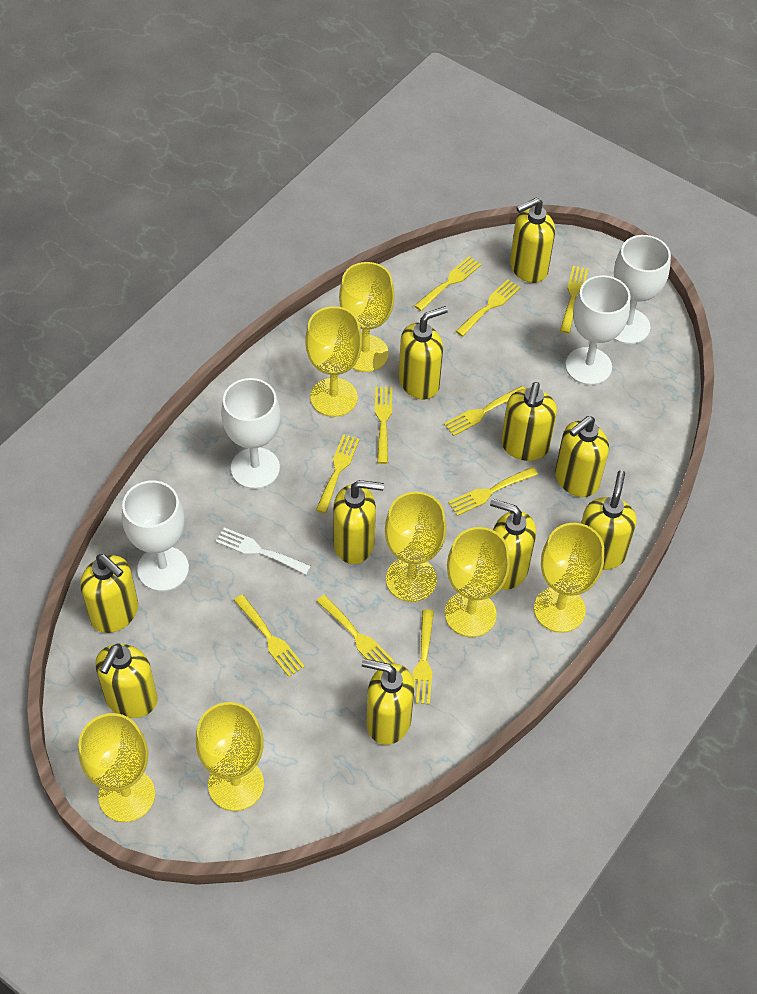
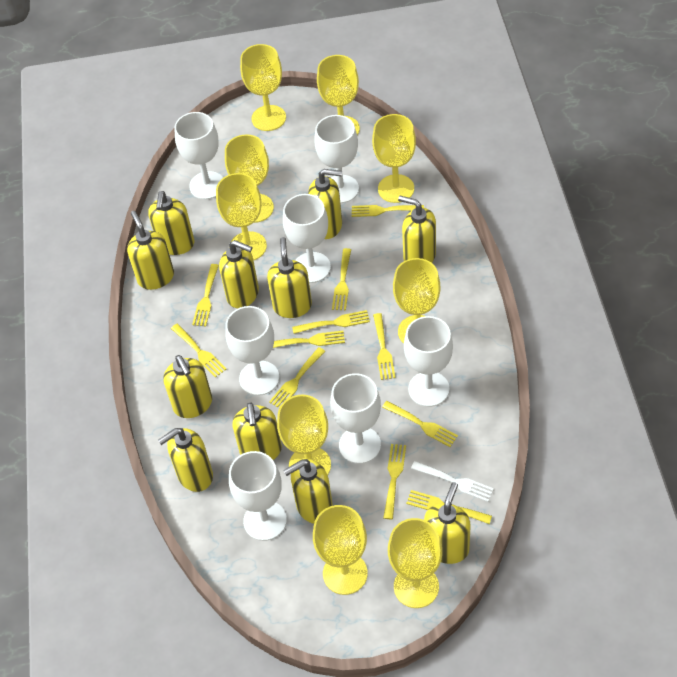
white goblet: [122,481,189,591] [221,378,280,489] [565,275,630,385] [614,235,671,344] = 4 -> [174,112,223,199] [225,306,279,396] [229,451,287,541] [283,194,331,283] [314,115,359,203] [330,373,381,464] [404,316,453,407] = 7
yellow fork: [234,594,305,677] [316,434,360,513] [316,595,395,664] [375,387,392,464] [412,609,434,705] [414,256,481,311] [444,386,525,436] [448,467,538,516] [456,279,521,337] [560,266,589,333] = 10 -> [171,324,227,378] [192,264,219,326] [269,347,325,408] [273,331,345,348] [292,310,370,334] [332,248,351,310] [352,205,424,217] [373,313,395,380] [382,401,458,447] [383,444,406,519] [406,490,492,524] = 11
yellow goblet: [79,713,155,822] [196,702,264,811] [306,306,362,417] [339,262,395,372] [385,492,447,602] [445,527,510,637] [534,523,604,633] = 7 -> [216,173,267,260] [225,134,274,223] [240,44,286,131] [277,395,331,475] [313,505,368,595] [317,55,360,135] [372,114,416,203] [388,518,442,608] [393,258,440,344] = 9
yellow soap dispenser: [80,554,138,633] [95,643,158,718] [333,480,384,564] [362,659,414,745] [399,306,448,400] [490,499,536,590] [501,382,557,461] [510,198,555,283] [555,416,609,497] [581,470,637,570] = 10 -> [127,211,174,290] [148,191,194,255] [158,428,213,492] [163,355,212,418] [219,240,259,308] [232,402,282,460] [267,237,312,318] [283,459,333,524] [308,169,342,239] [398,196,436,263] [424,482,471,564] = 11

